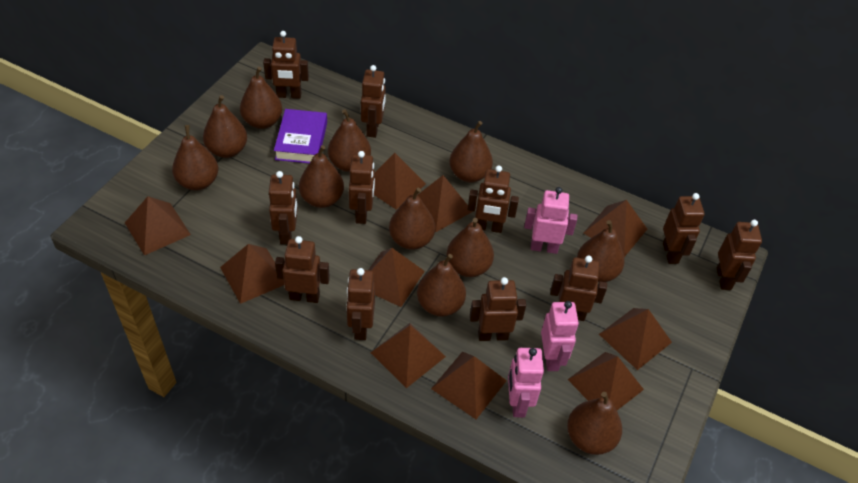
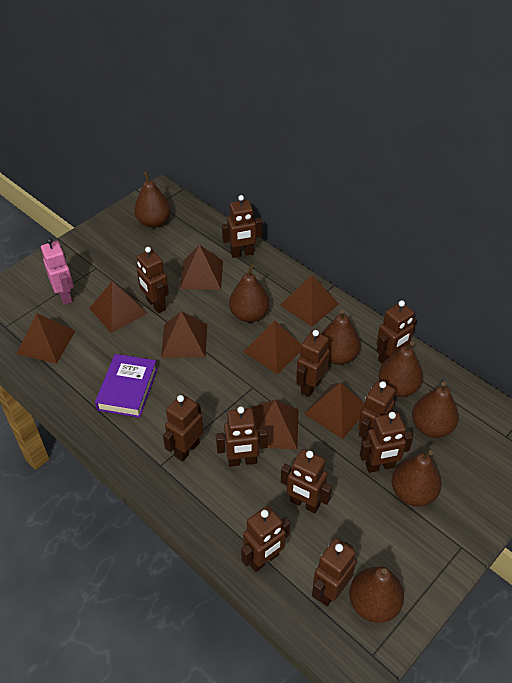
brown pear: [172,125,218,190] [203,95,247,158] [240,67,282,129] [299,145,344,208] [328,109,371,172] [389,188,435,250] [417,254,466,317] [447,218,494,277] [449,121,493,183] [567,392,622,455] [577,220,625,282] = 11 -> [134,171,171,228] [229,264,270,322] [321,309,360,365] [349,567,404,623] [378,341,423,397] [391,450,442,507] [412,381,459,438] = 7
brown pyramid: [125,196,191,255] [220,244,284,304] [369,248,425,307] [370,323,446,388] [374,153,426,210] [418,175,473,232] [431,352,507,419] [567,352,644,410] [584,200,647,257] [599,308,672,370] = 10 -> [17,313,75,364] [89,281,147,333] [161,311,207,358] [180,245,223,290] [243,321,301,374] [252,400,299,450] [281,275,339,327] [304,383,365,439] = 8
pink robot: [508,348,544,418] [524,187,577,254] [541,301,579,371] = 3 -> [41,238,74,305] = 1

